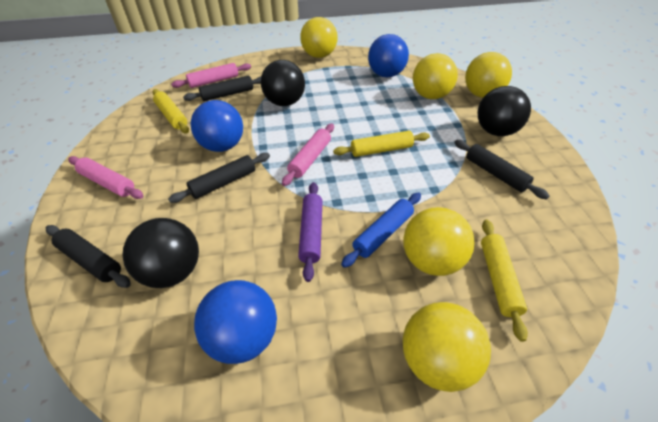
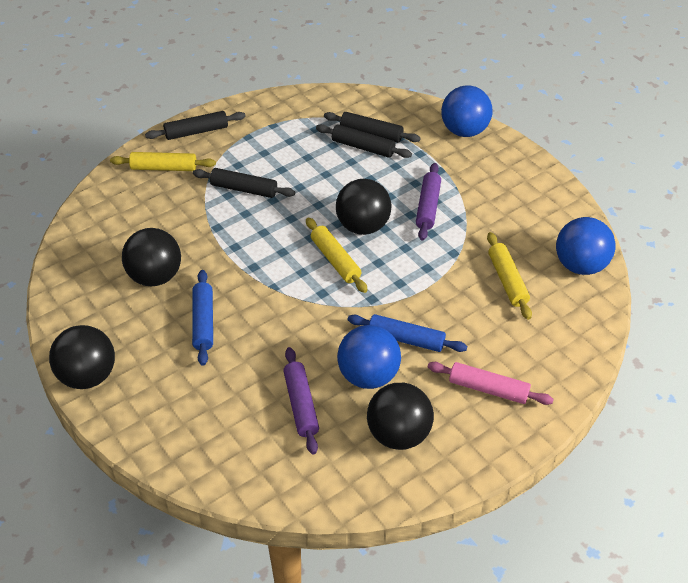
black ball: [123,218,199,288] [261,60,305,106] [477,86,531,136] = 3 -> [49,325,115,389] [122,228,181,286] [336,179,392,235] [367,383,434,450] = 4
blue rolling pin: [341,193,421,268] = 1 -> [192,270,213,366] [347,314,467,352] = 2
pink rolling pin: [68,156,143,199] [171,63,251,88] [282,123,334,186] = 3 -> [428,362,554,405] = 1
purple rolling pin: [298,182,323,282] = 1 -> [283,347,319,454] [416,163,441,241] = 2
yellow ball: [300,17,338,58] [403,207,475,276] [403,302,491,392] [413,53,458,99] [465,52,512,98] = 5 -> none = 0

